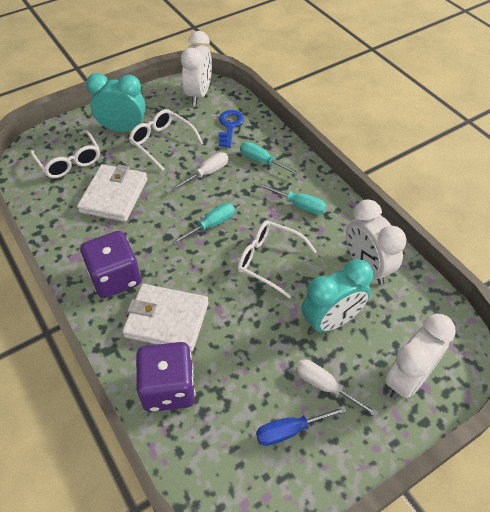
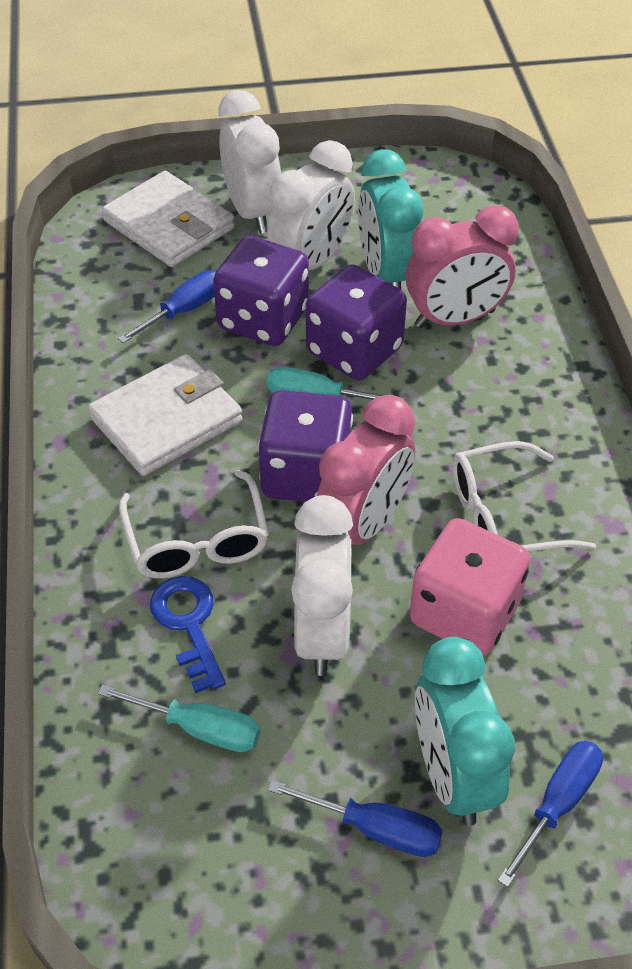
blue screwdriver: [256,406,347,446] = 1 -> [118,270,216,344] [268,780,443,857] [497,741,603,887] = 3
pink clock: none = 0 -> [317,395,415,545] [406,205,519,328] = 2
pink dice: none = 0 -> [409,518,530,656] = 1
purple dice: [80,231,141,298] [136,342,195,412] = 2 -> [213,236,309,346] [258,390,353,502] [306,264,407,380] = 3
turquoise screwdriver: [172,203,235,245] [240,142,299,175] [259,184,326,215] = 3 -> [98,685,260,752] [267,367,405,400] = 2
white glasses: [30,130,100,178] [129,109,203,171] [237,221,317,298] = 3 -> [119,470,269,579] [452,441,596,552] = 2
white screwdriver: [172,152,228,191] [296,359,379,417] = 2 -> none = 0

